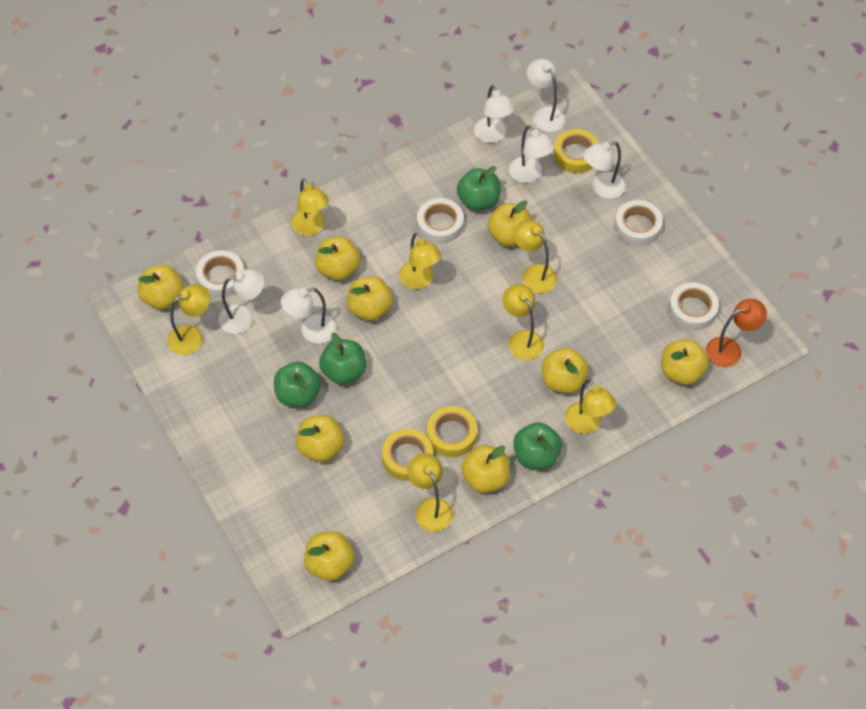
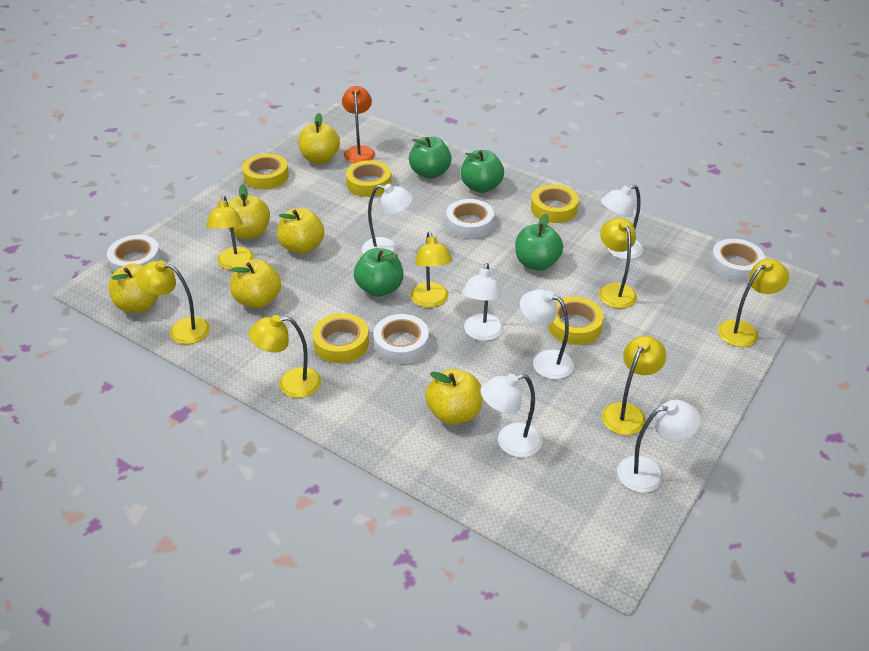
yellow apple: [138,265,184,309] [296,415,344,462] [304,531,354,581] [315,237,360,280] [347,276,393,321] [461,445,510,493] [487,200,532,246] [542,348,589,394] [662,339,709,385] = 9 -> [108,263,159,313] [228,184,270,239] [230,259,281,308] [277,208,324,254] [298,113,340,163] [425,369,482,425] = 6
yellow tape: [382,429,433,481] [427,406,477,457] [554,129,599,173] = 3 -> [242,154,289,190] [312,313,369,363] [346,160,391,197] [531,185,579,223] [548,296,604,345] = 5

